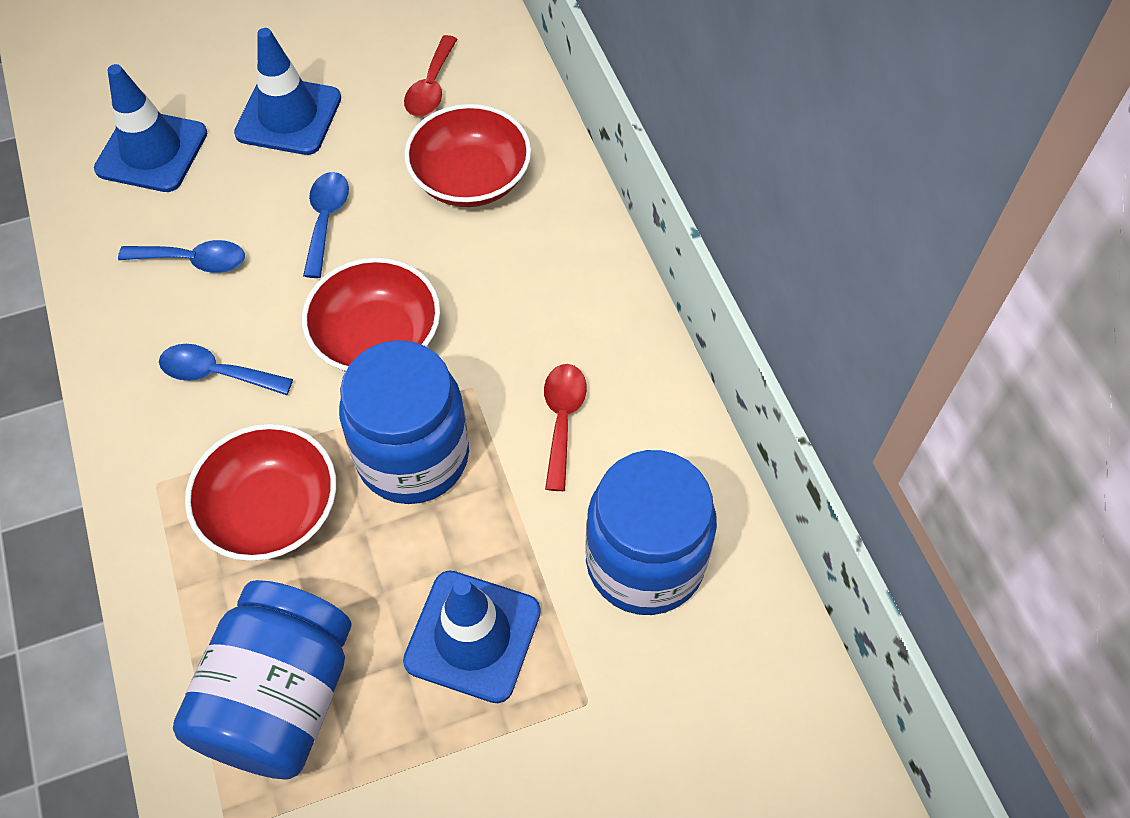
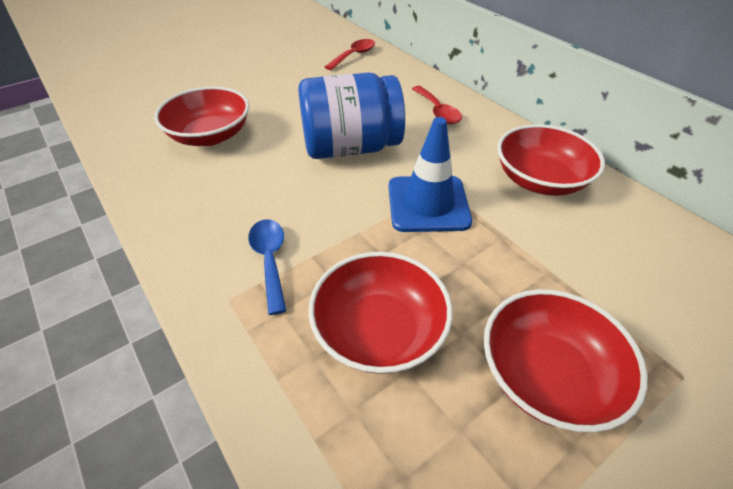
blue jar: [173,580,351,780] [339,340,469,504] [585,450,717,615] = 3 -> [298,73,405,159] = 1
blue spoon: [118,240,245,273] [159,344,293,395] [303,172,349,278] = 3 -> [248,219,287,315] = 1
blue traffic cone: [94,64,207,192] [234,28,341,155] [403,571,541,703] = 3 -> [389,117,472,232] = 1
red bowl: [185,424,336,561] [302,257,440,372] [404,104,531,207] = 3 -> [154,86,249,146] [308,252,453,374] [484,289,648,433] [497,124,605,196] = 4

